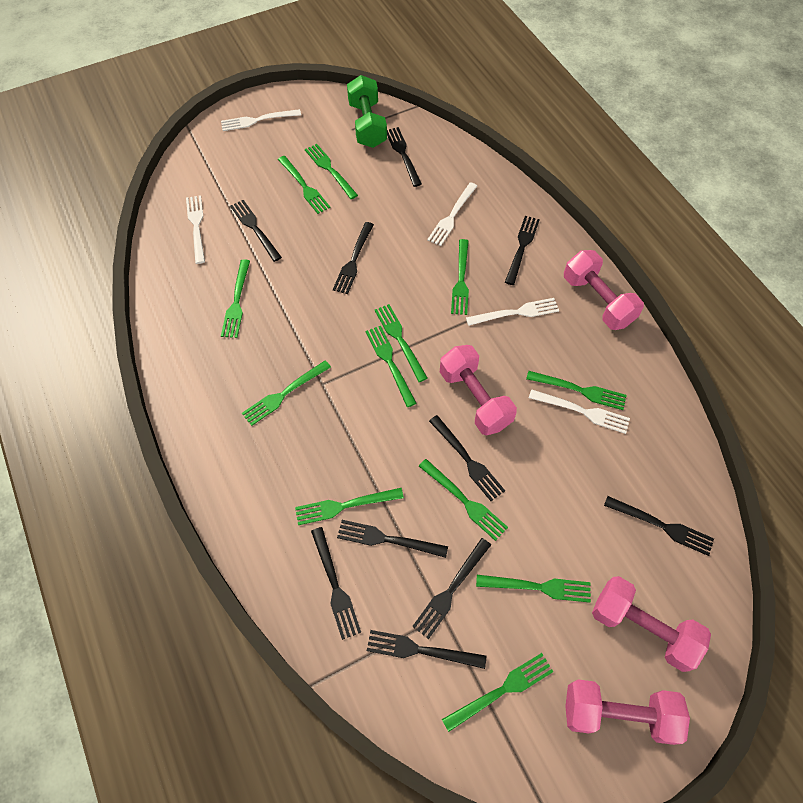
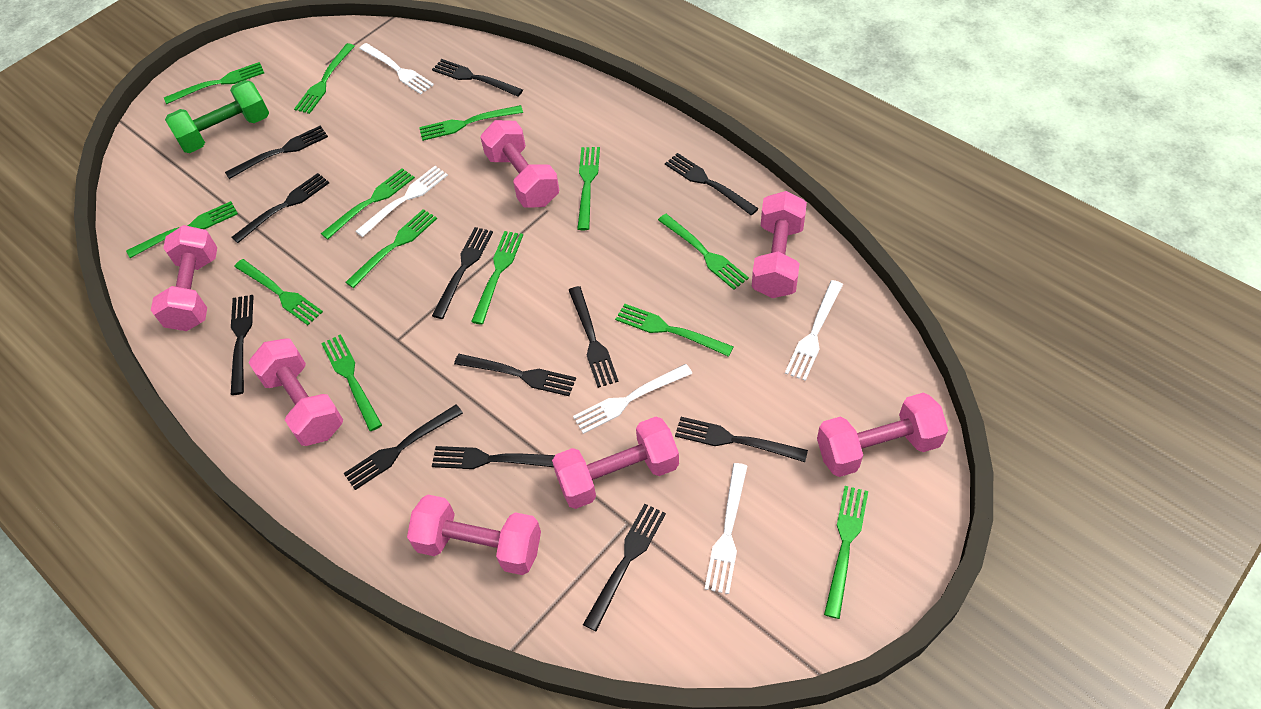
black fork: [230,200,282,262] [311,527,361,640] [333,222,374,294] [337,520,448,558] [367,630,486,669] [387,127,422,187] [412,538,491,639] [429,415,505,501] [505,216,540,285] [604,496,714,556] = 10 -> [225,125,328,179] [231,295,254,395] [232,173,329,243] [344,404,463,490] [432,59,523,97] [432,227,493,319] [432,446,555,469] [454,354,576,396] [569,286,619,388] [583,504,666,631] [665,153,759,216] [675,417,808,462] = 12
green fork: [221,259,250,338] [242,360,331,426] [278,156,331,214] [295,488,404,525] [305,144,358,199] [366,326,417,407] [375,304,428,382] [419,459,508,541] [442,653,553,732] [451,239,469,315] [476,575,591,603] [526,371,627,410] = 12 -> [126,201,238,258] [164,62,264,104] [234,259,323,325] [294,43,355,114] [321,168,415,239] [321,334,382,431] [345,209,437,288] [419,105,523,141] [471,231,523,324] [577,147,600,230] [615,303,734,357] [658,214,749,290] [824,486,868,619] = 13
pink dumbbell: [440,345,517,435] [564,250,644,330] [565,679,690,745] [592,576,711,672] = 4 -> [151,225,217,331] [248,338,343,446] [407,495,541,575] [480,120,559,208] [552,417,679,509] [752,191,807,298] [817,393,948,477] = 7

